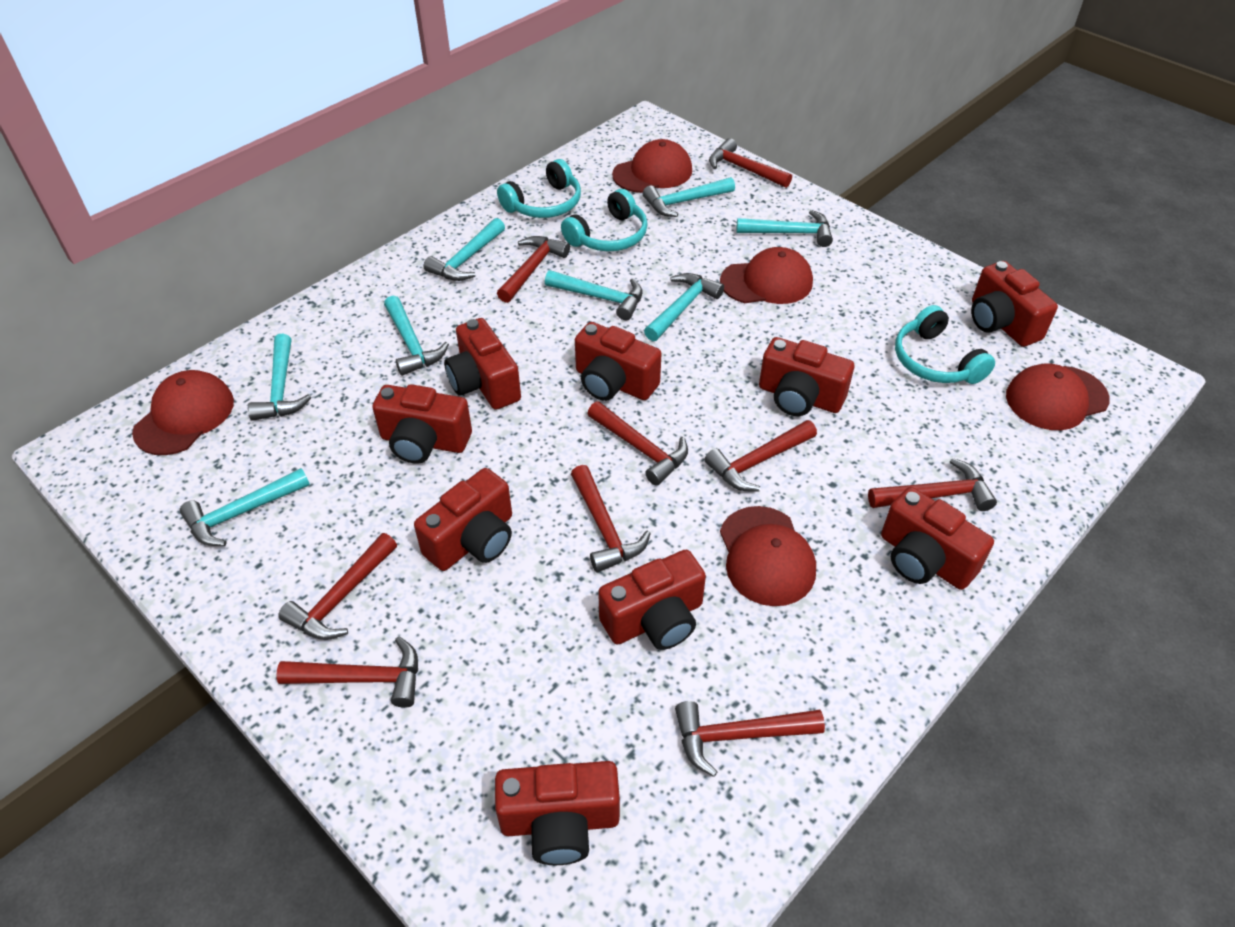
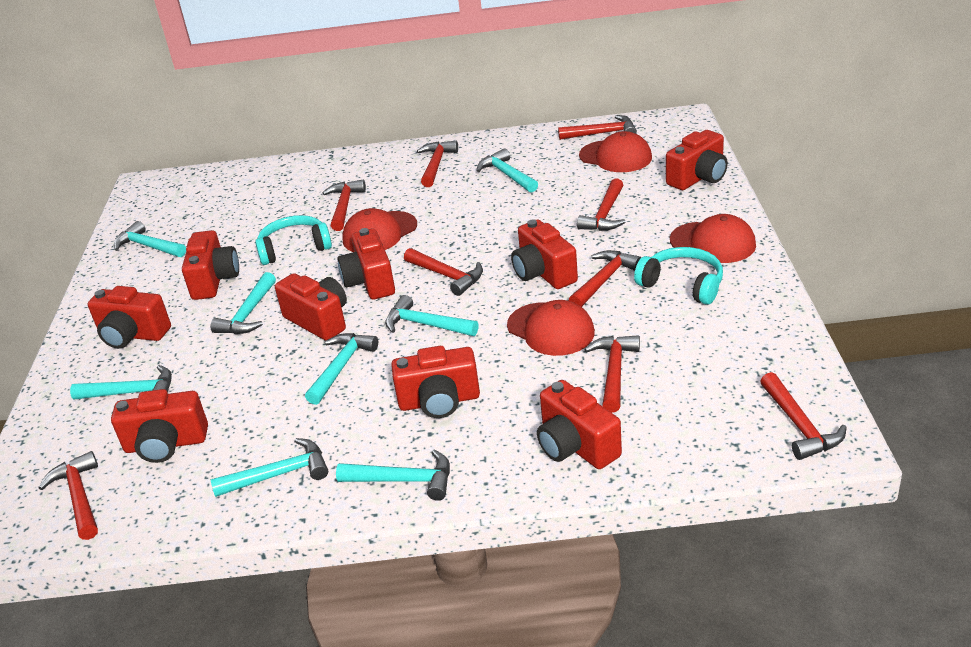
red cap: [132,370,234,455] [612,139,692,193] [720,247,813,304] [720,506,816,606] [1006,363,1110,430] = 5 -> [342,208,417,252] [507,300,595,356] [579,131,652,172] [670,214,756,263] = 4
turquoise headphones: [497,159,581,218] [561,189,648,251] [895,305,995,384] = 3 -> [255,215,332,265] [634,247,723,305] = 2

